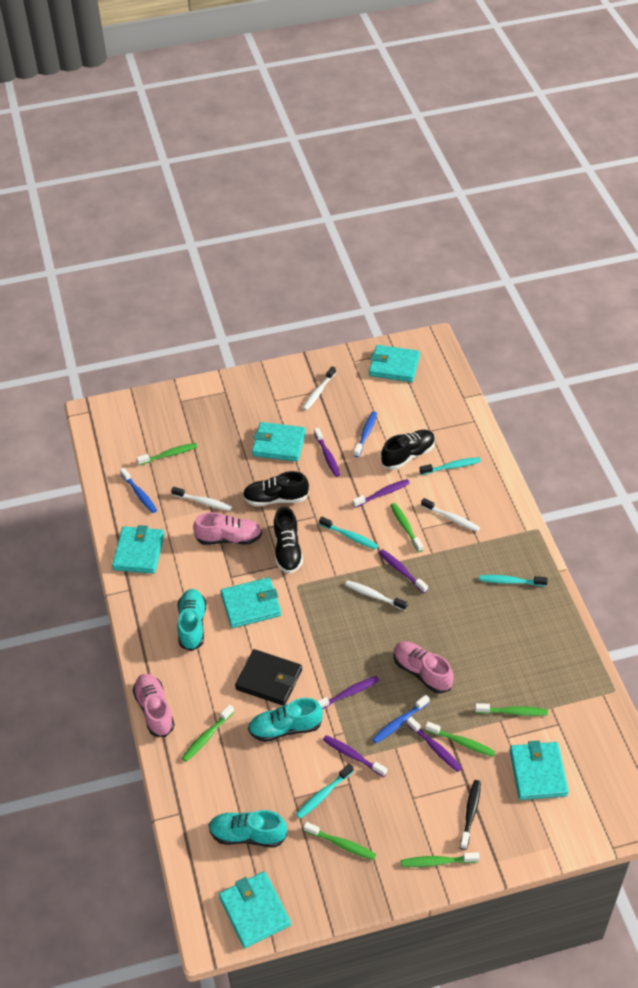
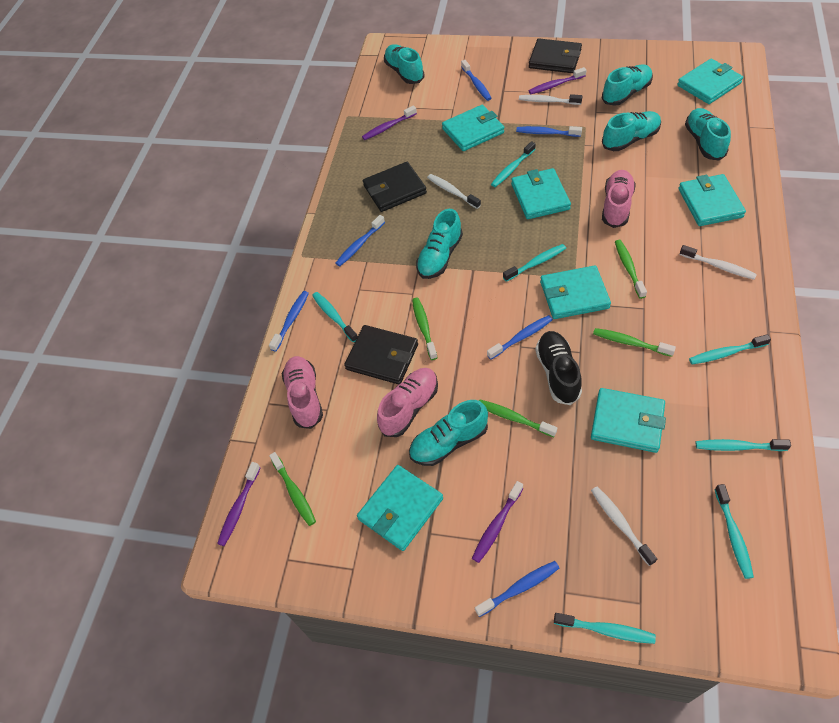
black shoe: [243,471,309,506] [273,507,303,574] [381,430,435,470] = 3 -> [535,331,582,405] = 1
black toothbrush: [460,780,481,850] = 1 -> none = 0
black wallet: [235,649,302,706] = 1 -> [344,325,418,385] [363,162,427,212] [529,38,582,73] = 3
blue toothbrush: [120,467,157,513] [354,411,377,457] [372,695,430,743] = 3 -> [269,291,309,352] [336,215,385,266] [461,60,492,101] [475,561,559,617] [487,315,553,360] [516,126,582,137] = 6
green toothbrush: [136,443,197,465] [182,705,234,762] [304,822,376,860] [390,503,423,552] [401,852,479,867] [425,721,495,757] [475,703,548,716] = 7 -> [269,452,316,526] [412,298,438,360] [479,400,557,437] [593,328,676,357] [615,240,647,299] = 5
purple toothbrush: [314,428,340,477] [318,676,379,709] [323,735,387,777] [352,479,410,508] [379,549,428,593] [407,717,462,772] = 6 -> [217,462,261,546] [362,105,417,140] [472,481,523,563] [529,67,586,94] = 4
turquoise shoe: [177,589,206,651] [209,810,287,847] [248,698,323,742] = 3 -> [384,44,424,84] [409,400,488,466] [416,209,463,279] [602,64,653,106] [602,111,661,151] [685,108,731,160] = 6
turquoise toothbrush: [296,763,353,819] [319,517,378,550] [420,457,481,475] [479,575,548,586] = 4 -> [312,292,357,342] [491,141,536,187] [503,244,566,282] [554,613,656,644] [689,334,771,364] [696,439,791,451] [714,484,754,579] = 7
turquoise wallet: [112,525,164,574] [219,871,291,948] [220,577,281,628] [252,422,306,461] [369,345,420,382] [510,741,569,800] = 6 -> [357,465,443,551] [442,105,504,151] [511,168,571,219] [540,265,611,319] [591,388,666,453] [677,58,743,104] [678,174,746,226] = 7

